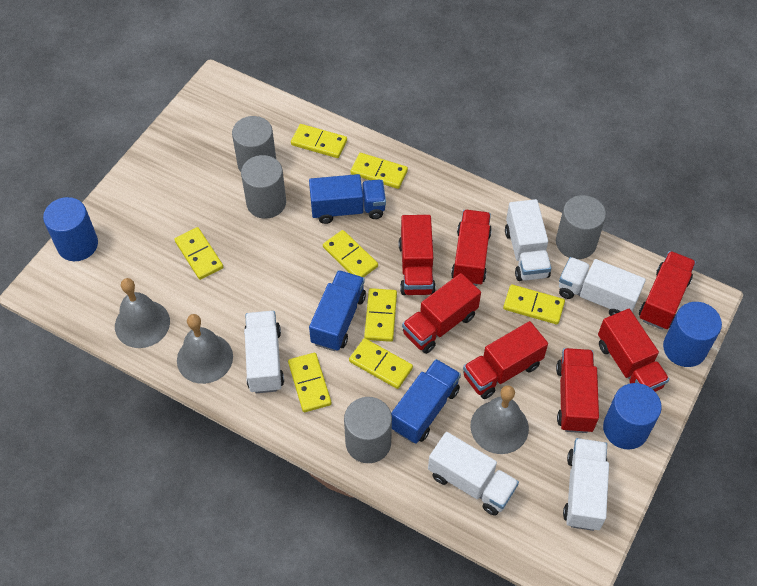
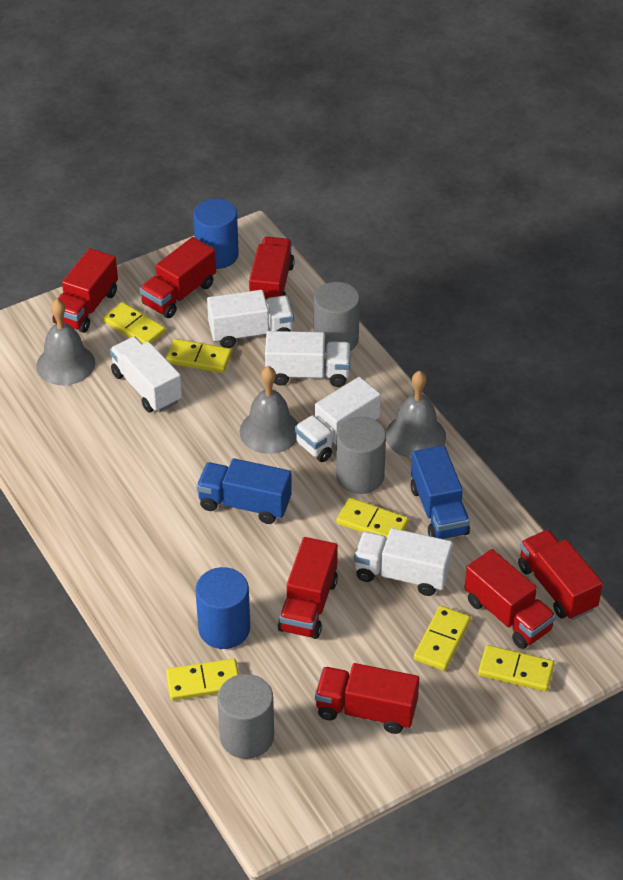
blue cylinder: [43,197,98,261] [603,383,662,449] [663,302,722,367] = 3 -> [193,199,239,269] [195,567,250,649] = 2
blue truck: [309,174,386,224] [309,270,366,351] [391,359,461,444] = 3 -> [196,458,292,524] [411,445,470,539] = 2
grey cylinder: [232,116,276,172] [241,155,286,219] [344,397,392,463] [556,195,606,259] = 4 -> [217,674,274,759] [314,282,360,353] [336,417,386,494] = 3
yellow domino: [174,227,223,280] [288,353,331,412] [291,124,347,158] [323,230,378,277] [349,338,413,389] [350,153,408,189] [364,288,397,342] [503,284,565,324] = 8 -> [103,302,166,344] [166,339,232,373] [166,658,239,701] [336,498,409,538] [414,606,471,671] [478,645,554,692] = 6

